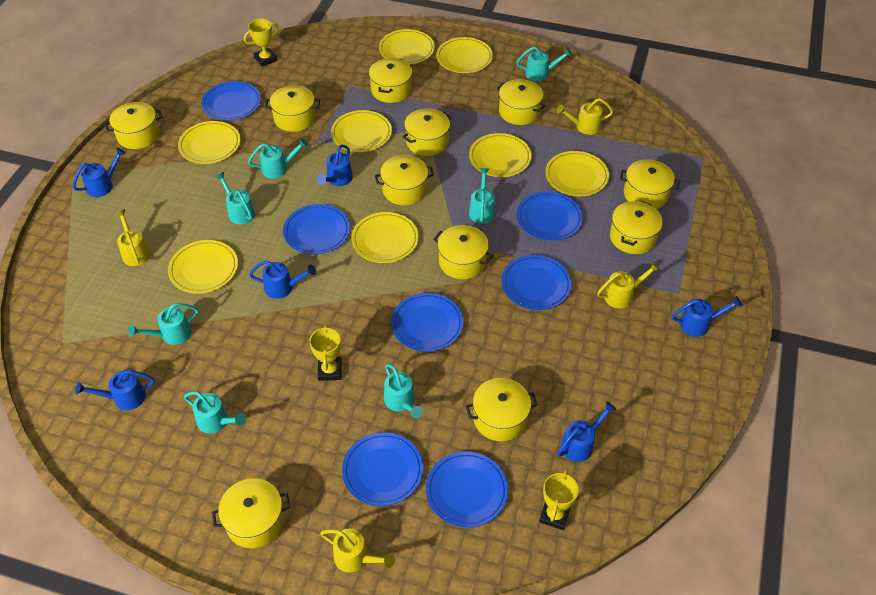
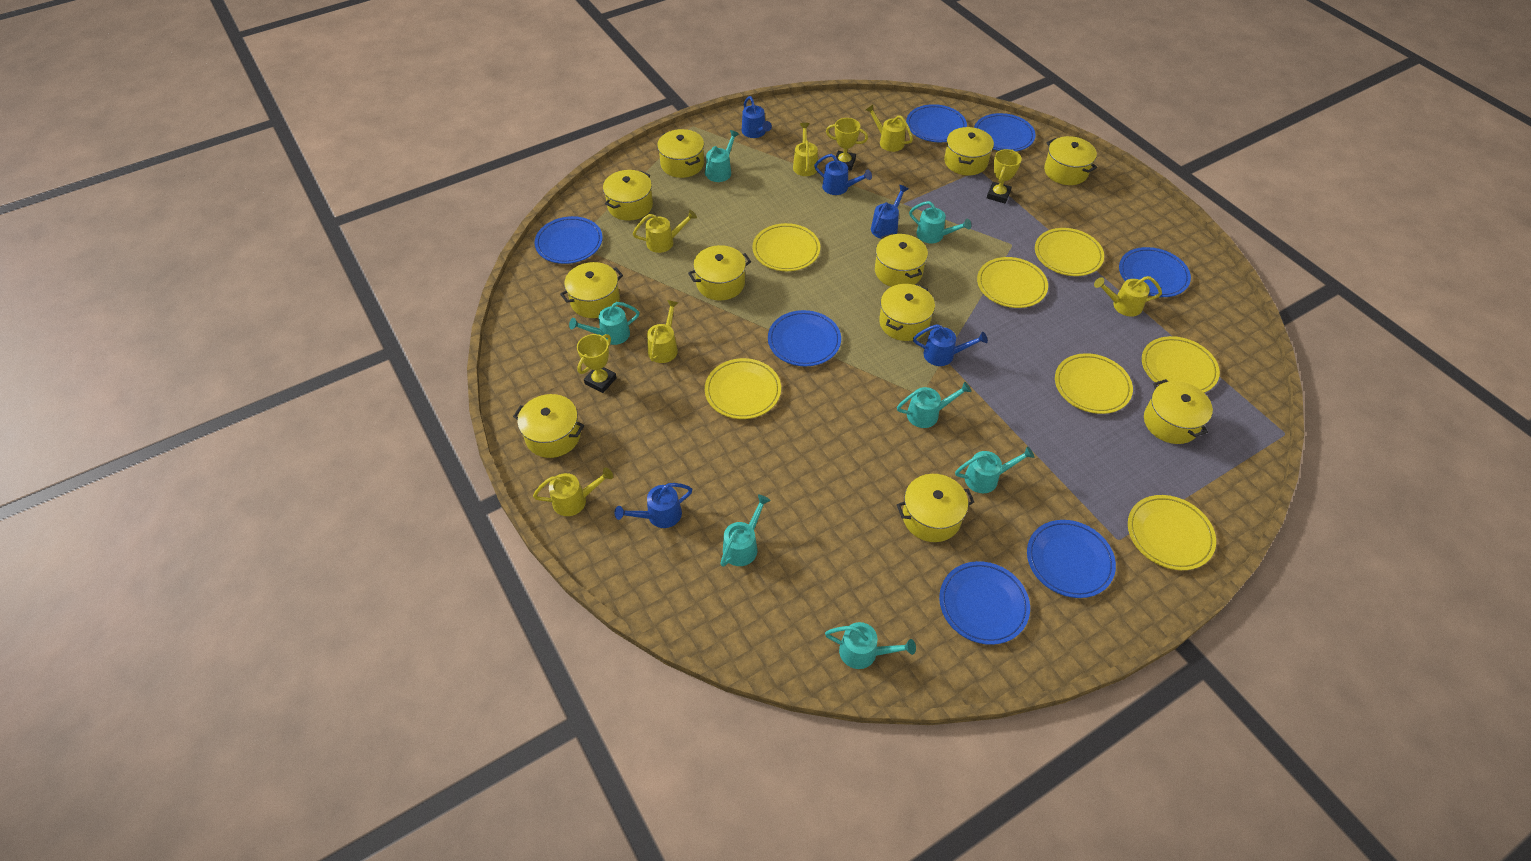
blue watering can: [72,148,126,197] [75,370,155,410] [249,261,316,299] [317,145,353,186] [557,401,616,462] [672,296,742,337] = 6 -> [615,483,692,528] [742,96,772,138] [814,154,872,195] [871,185,909,239] [913,324,988,366] = 5
yellow plate: [168,240,238,294] [178,121,240,164] [331,110,392,152] [351,212,419,263] [379,29,435,65] [436,37,493,73] [469,133,532,177] [545,151,609,197] = 8 -> [705,358,781,419] [752,223,820,271] [977,257,1048,308] [1035,228,1104,276] [1055,353,1133,414] [1128,495,1216,570] [1142,336,1220,393] = 7
yellow watering can: [115,209,150,266] [320,528,395,573] [556,98,613,135] [597,261,660,308] = 4 -> [533,468,613,516] [633,210,697,253] [647,300,679,363] [793,123,818,176] [866,105,913,152] [1094,276,1162,317] = 6

